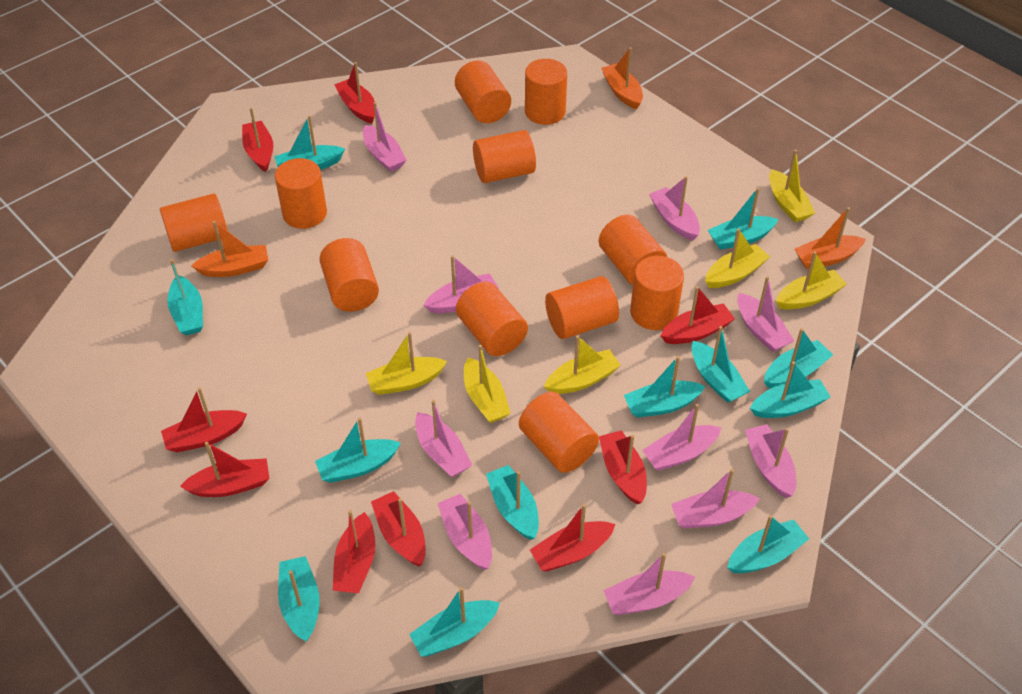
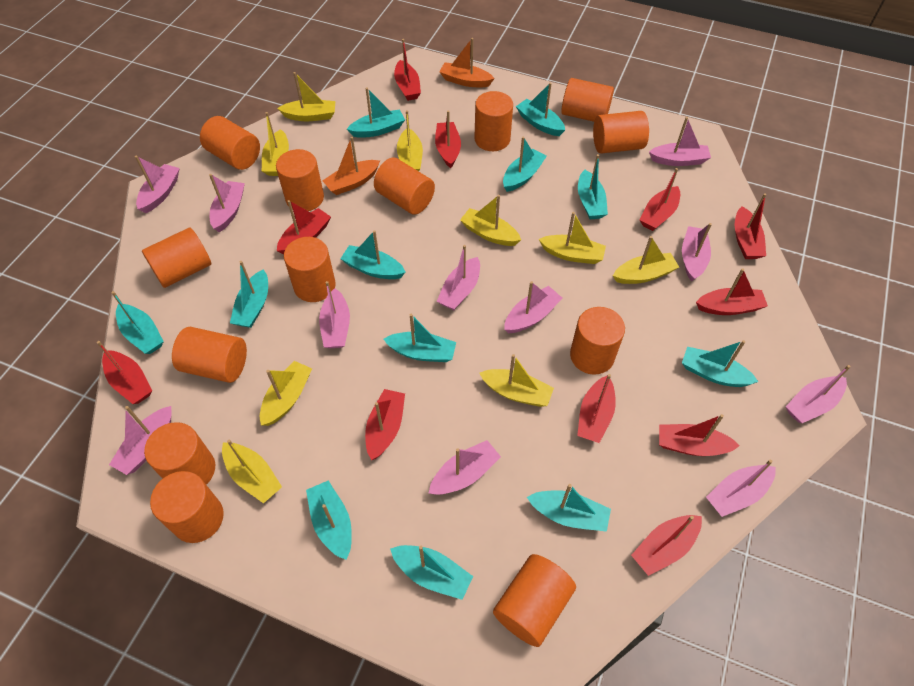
orange boat: [191,221,268,277] [601,47,643,110] [795,207,866,269] = 3 -> [322,137,380,195] [440,38,495,87] = 2
orange cylinder: [160,193,228,252] [275,158,327,229] [319,238,379,312] [455,60,511,123] [456,282,528,356] [473,130,536,183] [519,392,599,473] [525,59,567,125] [545,276,619,339] [599,215,667,285] [630,256,684,330] = 11 -> [142,228,211,288] [144,422,215,485] [150,471,224,543] [172,327,247,383] [200,116,260,170] [276,149,324,211] [284,237,336,302] [374,157,435,215] [474,91,513,151] [493,554,576,647] [561,78,614,122] [570,307,625,375] [593,111,649,154] = 13
pink boat: [363,102,407,172] [415,400,472,478] [424,255,499,314] [438,494,492,570] [603,553,695,615] [642,404,721,471] [649,176,700,241] [671,469,760,529] [737,276,794,352] [745,424,796,498] = 10 -> [109,406,172,475] [135,155,180,213] [209,174,245,232] [319,281,350,348] [429,440,501,495] [437,245,480,310] [504,281,562,333] [649,117,711,166] [682,223,712,282] [706,460,776,517] [786,365,851,423] = 11
red boat: [161,387,247,452] [180,442,270,497] [242,108,274,172] [333,510,375,593] [334,62,375,124] [371,491,426,566] [530,504,615,572] [599,430,647,505] [661,286,735,344] = 9 -> [97,341,152,404] [277,200,331,255] [365,389,405,460] [394,39,421,101] [435,110,461,168] [577,374,616,443] [631,515,702,576] [639,168,680,231] [659,414,740,456] [696,268,768,315] [735,193,766,259] = 11
yellow boat: [366,332,447,395] [464,345,511,423] [544,335,621,394] [705,228,770,288] [769,150,815,222] [776,251,847,310] = 6 -> [222,440,282,504] [260,361,312,426] [262,112,289,176] [277,72,335,121] [397,110,423,171] [460,195,521,246] [479,354,554,407] [539,212,606,264] [613,236,679,284] = 9

